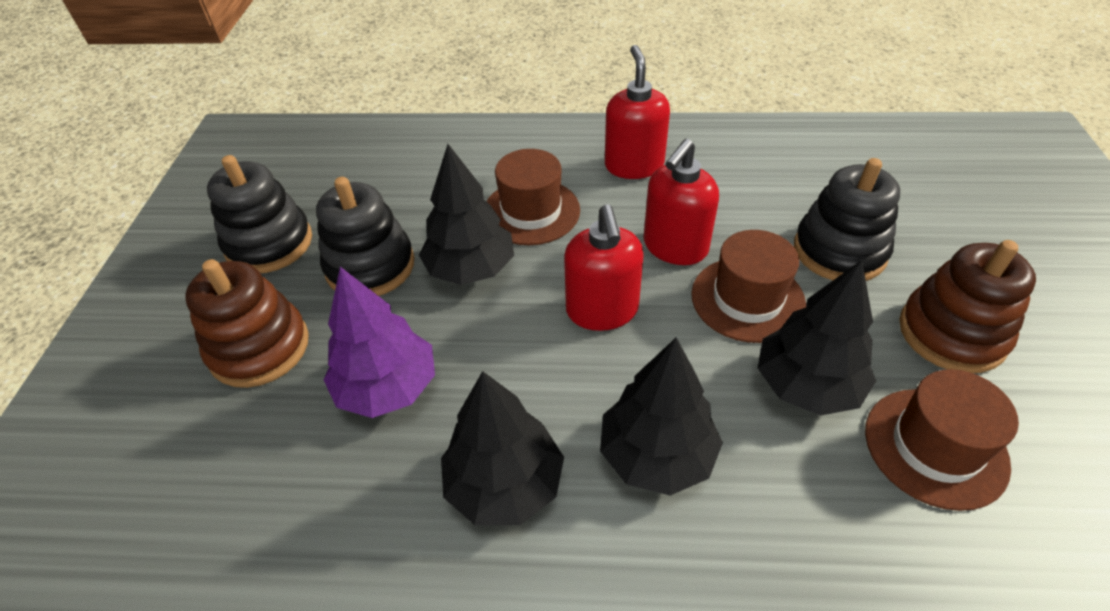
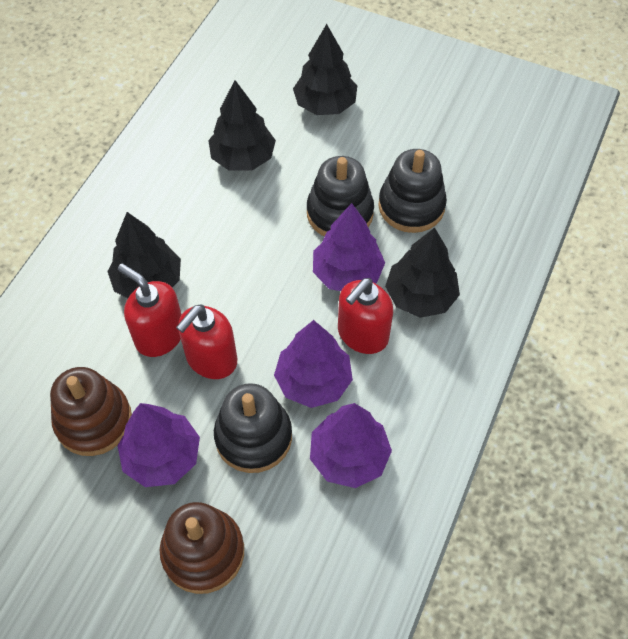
brown hat: [486,149,580,245] [691,230,806,343] [865,369,1019,511] = 3 -> none = 0
purple tree: [323,267,435,418] = 1 -> [117,403,200,487] [274,320,353,408] [310,403,392,488] [313,203,385,291] = 4

